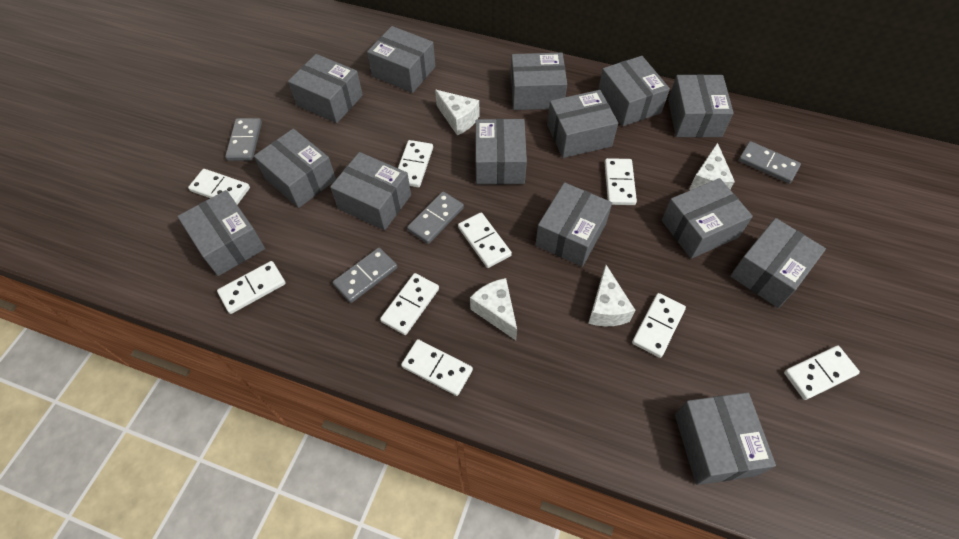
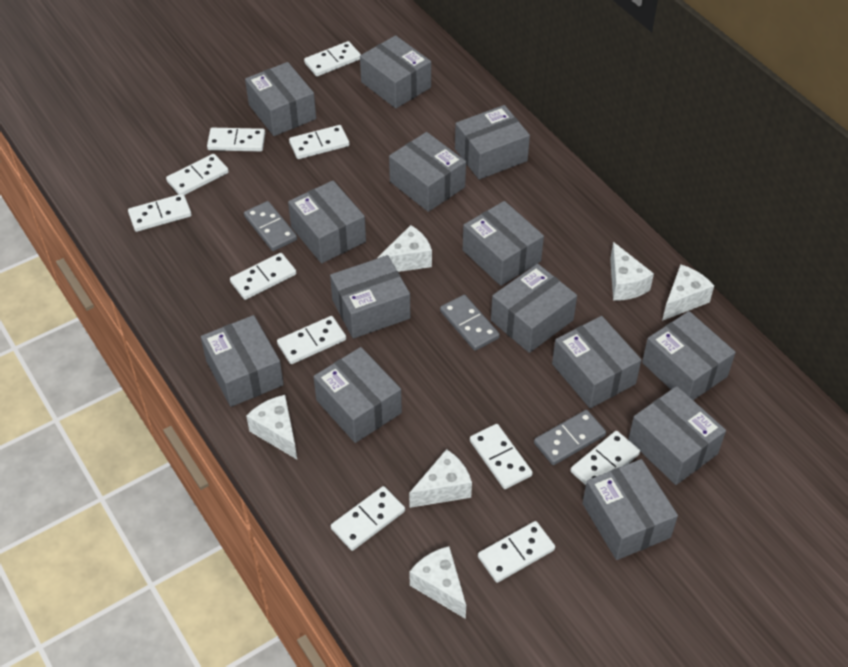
grey domino: [225,118,262,161] [333,248,397,303] [407,192,464,244] [739,141,801,184] = 4 -> [244,201,297,251] [440,295,500,351] [534,410,606,465] = 3
white cheese: [435,90,479,135] [470,278,517,340] [588,265,635,326] [689,143,735,190] = 4 -> [246,395,297,459] [377,225,432,272] [409,449,472,508] [409,546,466,619] [610,242,654,301] [662,264,714,321] = 6
white domino: [188,169,250,205] [217,261,286,314] [380,273,439,335] [398,140,433,187] [401,339,473,396] [458,213,512,268] [604,158,637,205] [632,293,686,358] [784,346,860,400] = 9 -> [128,194,192,232] [166,154,229,195] [207,128,265,152] [230,253,296,300] [277,316,346,364] [289,125,349,159] [304,41,361,77] [331,486,405,551] [470,424,533,489] [478,521,555,583] [570,431,640,485] = 11

